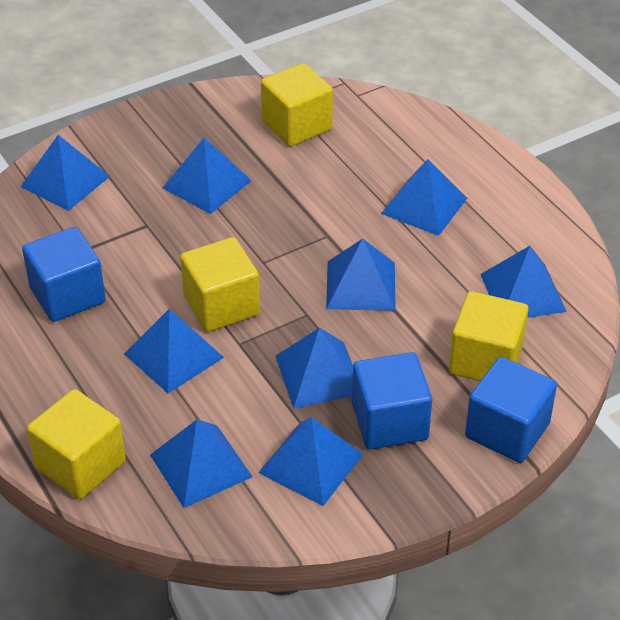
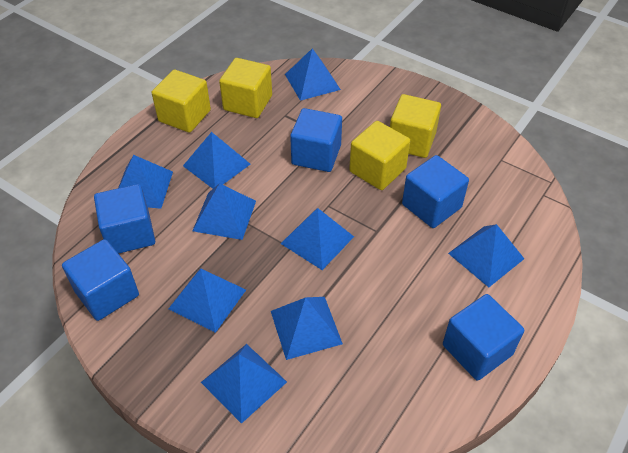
blue cube: [22,227,106,322] [352,352,432,449] [465,357,557,463] = 3 -> [62,239,139,321] [94,184,155,254] [290,108,342,172] [402,155,469,228] [443,294,524,381] = 5

